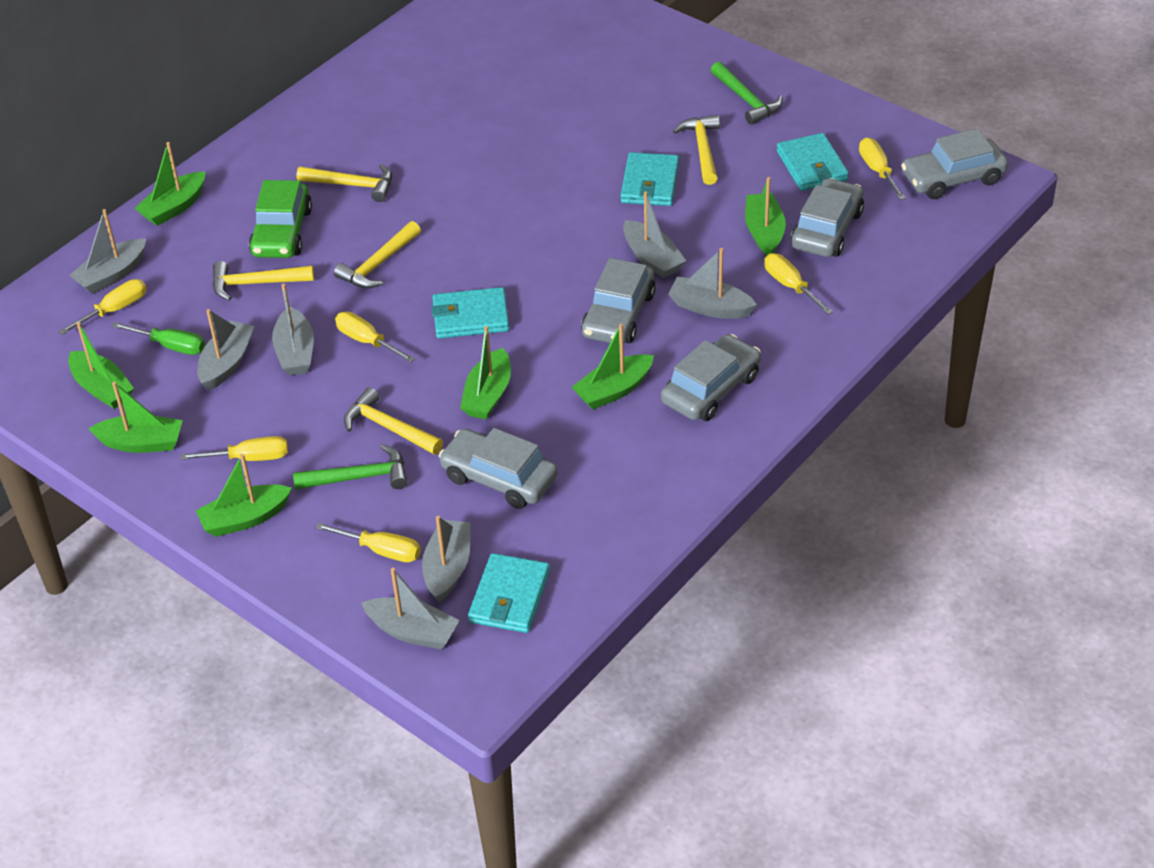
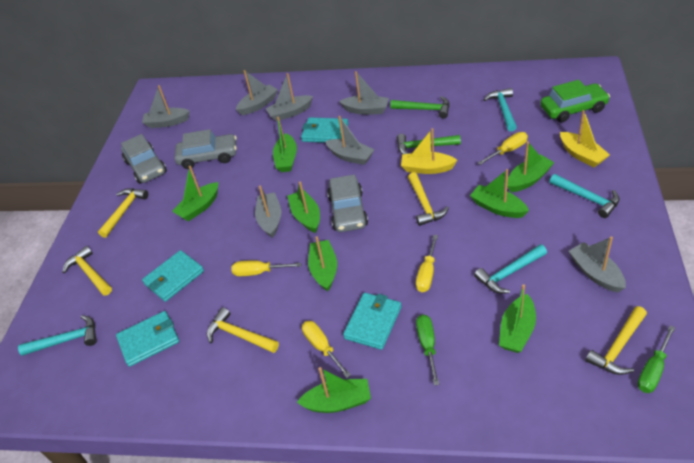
green boat: [68,322,134,409] [89,382,183,453] [135,142,205,226] [196,454,292,537] [460,326,511,419] [572,324,654,409] [745,177,786,255] = 7 -> [172,166,218,221] [273,117,297,172] [287,182,320,233] [297,367,371,413] [308,236,337,291] [470,169,529,218] [499,284,536,353] [507,141,554,192] = 8
green screwdriver: [112,322,205,355] = 1 -> [416,314,439,386] [638,325,675,393] = 2
grey car: [439,428,558,509] [581,258,656,345] [661,334,761,421] [790,178,864,257] [901,129,1008,199] = 5 -> [121,134,167,184] [174,129,237,169] [327,175,368,232] = 3
turquoise hammer: none = 0 -> [18,315,97,356] [474,244,547,294] [484,88,517,132] [550,174,620,218] = 4
yellow boat: none = 0 -> [401,128,457,174] [560,110,610,167] = 2
yellow screwdriver: [58,279,147,335] [180,436,288,461] [315,522,421,562] [335,312,415,362] [764,253,833,315] [859,138,906,200] = 6 -> [231,260,301,276] [302,321,351,378] [416,235,438,292] [478,132,528,165] = 4

